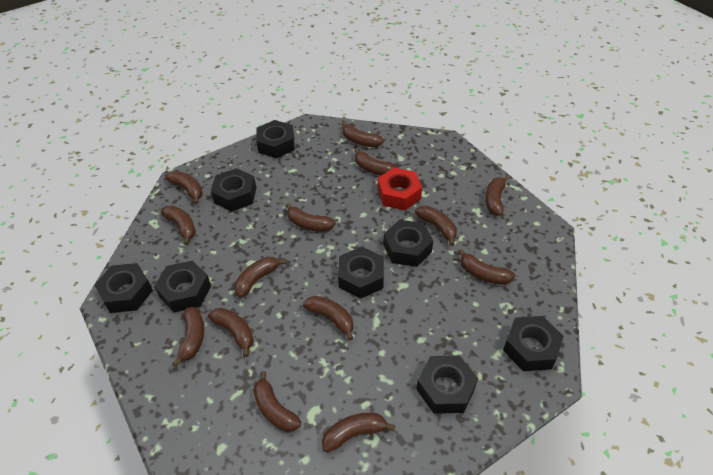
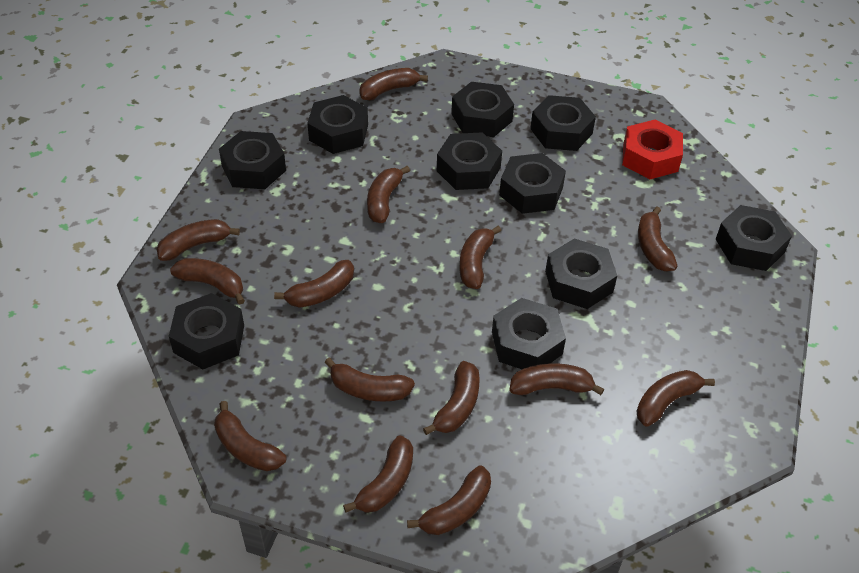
black nut: [94,263,153,313] [154,261,211,312] [211,168,256,212] [256,120,295,159] [338,247,384,299] [384,220,433,267] [416,355,478,414] [503,316,563,371] = 8 -> [169,293,244,369] [219,131,286,189] [307,95,368,154] [437,132,502,190] [451,82,514,137] [492,298,566,369] [499,153,566,214] [530,95,596,151] [545,239,617,309] [716,205,792,271] = 10

